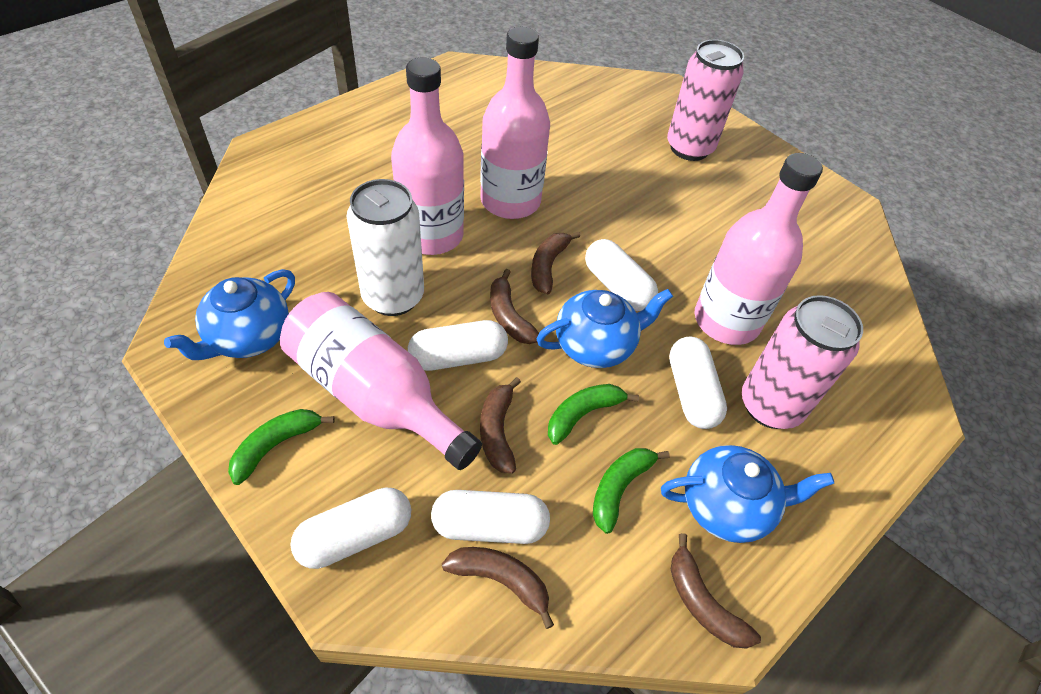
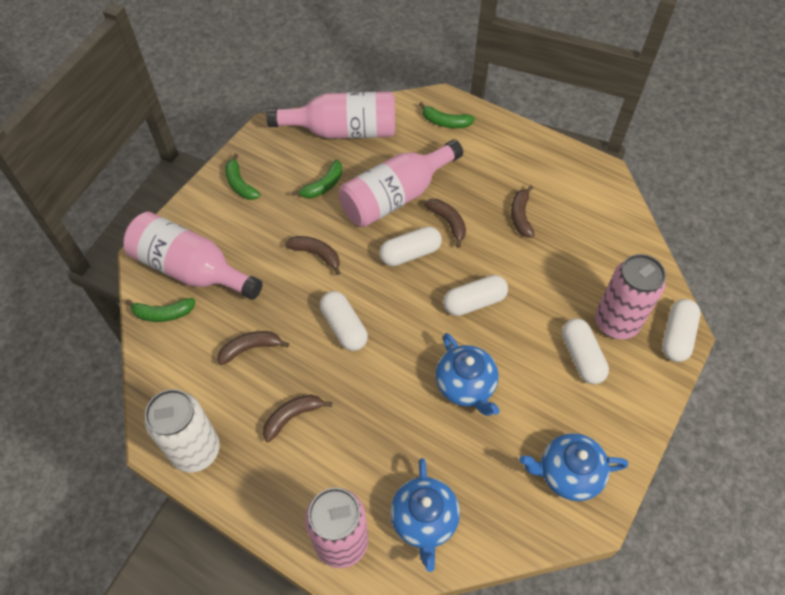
green banana: [228,409,335,485] [548,384,639,445] [593,448,670,534] = 3 -> [125,298,195,322] [225,154,261,200] [292,160,342,198] [419,102,475,128] = 4
pink bottle: [280,292,482,470] [391,58,464,255] [480,27,550,219] [694,153,823,345] = 4 -> [123,212,263,300] [266,92,395,139] [339,139,463,227] = 3

